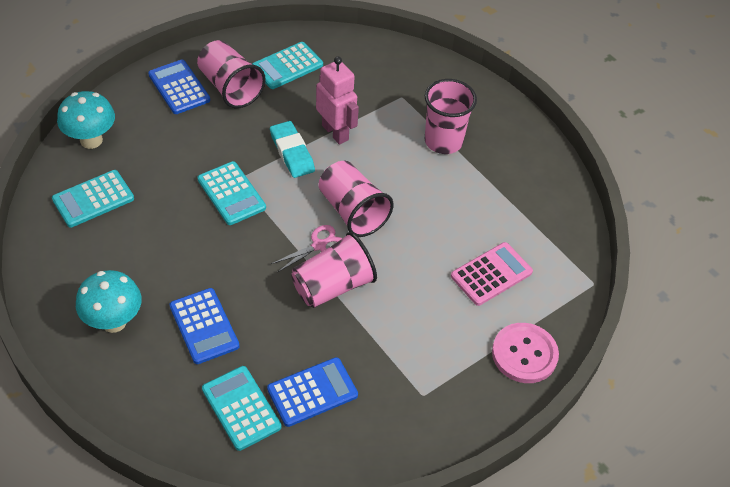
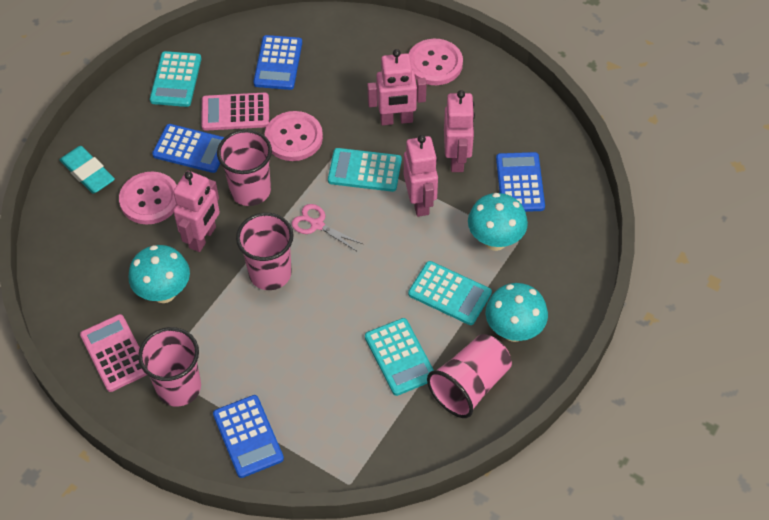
blue calculator: [148,60,210,114] [169,288,240,364] [267,357,358,427] = 3 -> [152,124,224,173] [213,395,284,478] [253,35,302,90] [496,152,545,212] = 4
pink button: [492,323,559,383] = 1 -> [119,172,177,225] [265,111,323,161] [408,39,463,85] = 3
pink calculator: [451,242,533,306] = 1 -> [80,314,147,392] [201,93,269,131] = 2
pink robot: [316,56,359,145] = 1 -> [173,171,220,252] [367,49,427,126] [404,135,438,217] [444,90,475,172] = 4
turquoise mushroom: [57,91,115,149] [76,270,142,333] = 2 -> [129,245,190,303] [468,193,528,251] [485,283,548,342] = 3

